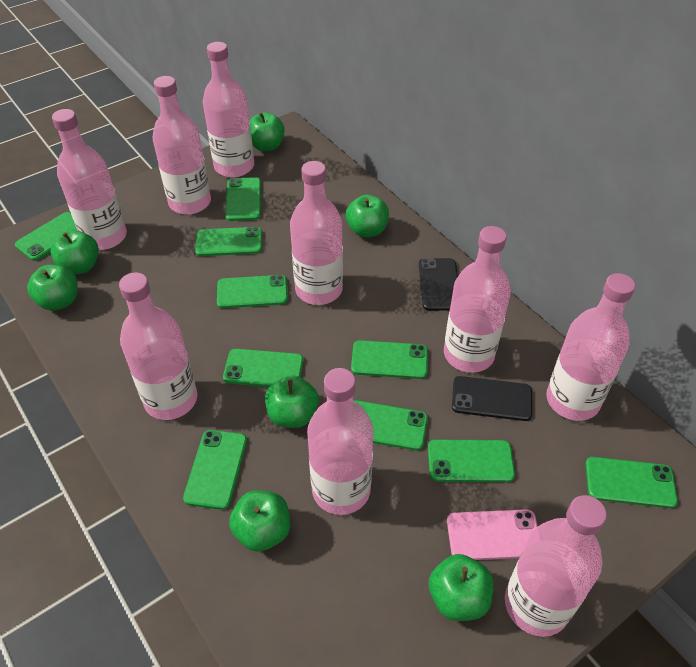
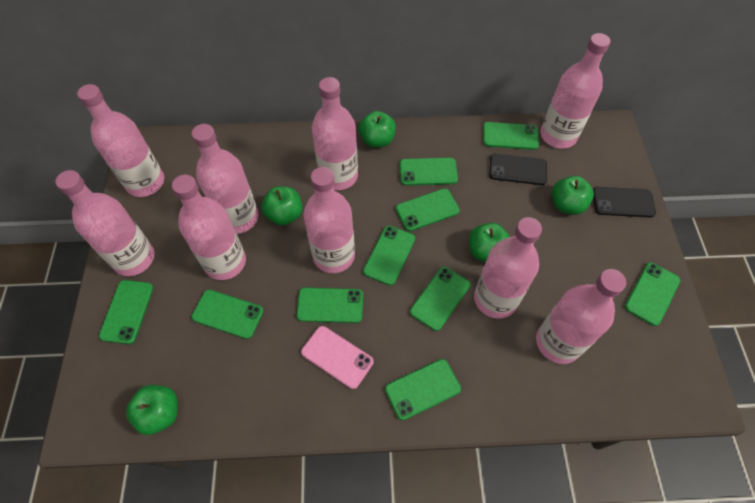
green apple: [27,264,78,311] [50,230,99,274] [229,490,290,552] [249,112,285,151] [265,375,319,428] [346,195,389,237] [429,554,494,621] = 7 -> [126,385,178,435] [262,187,302,226] [359,111,396,148] [469,223,510,262] [552,176,594,215] = 5

